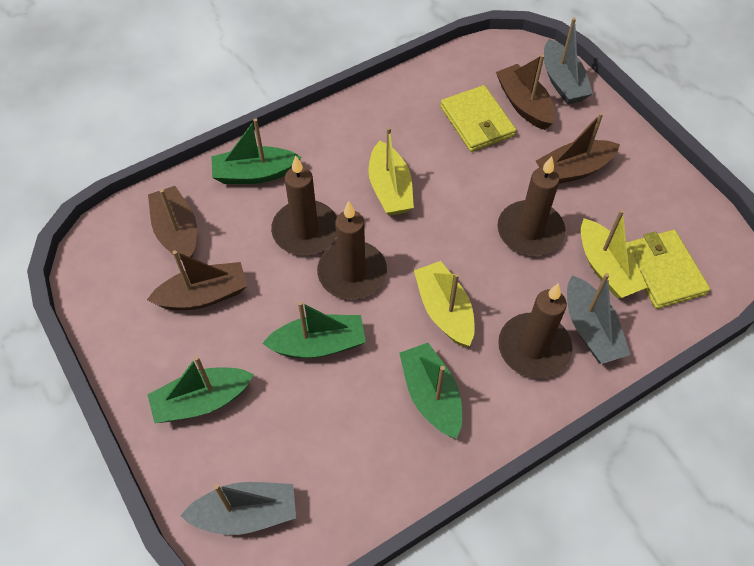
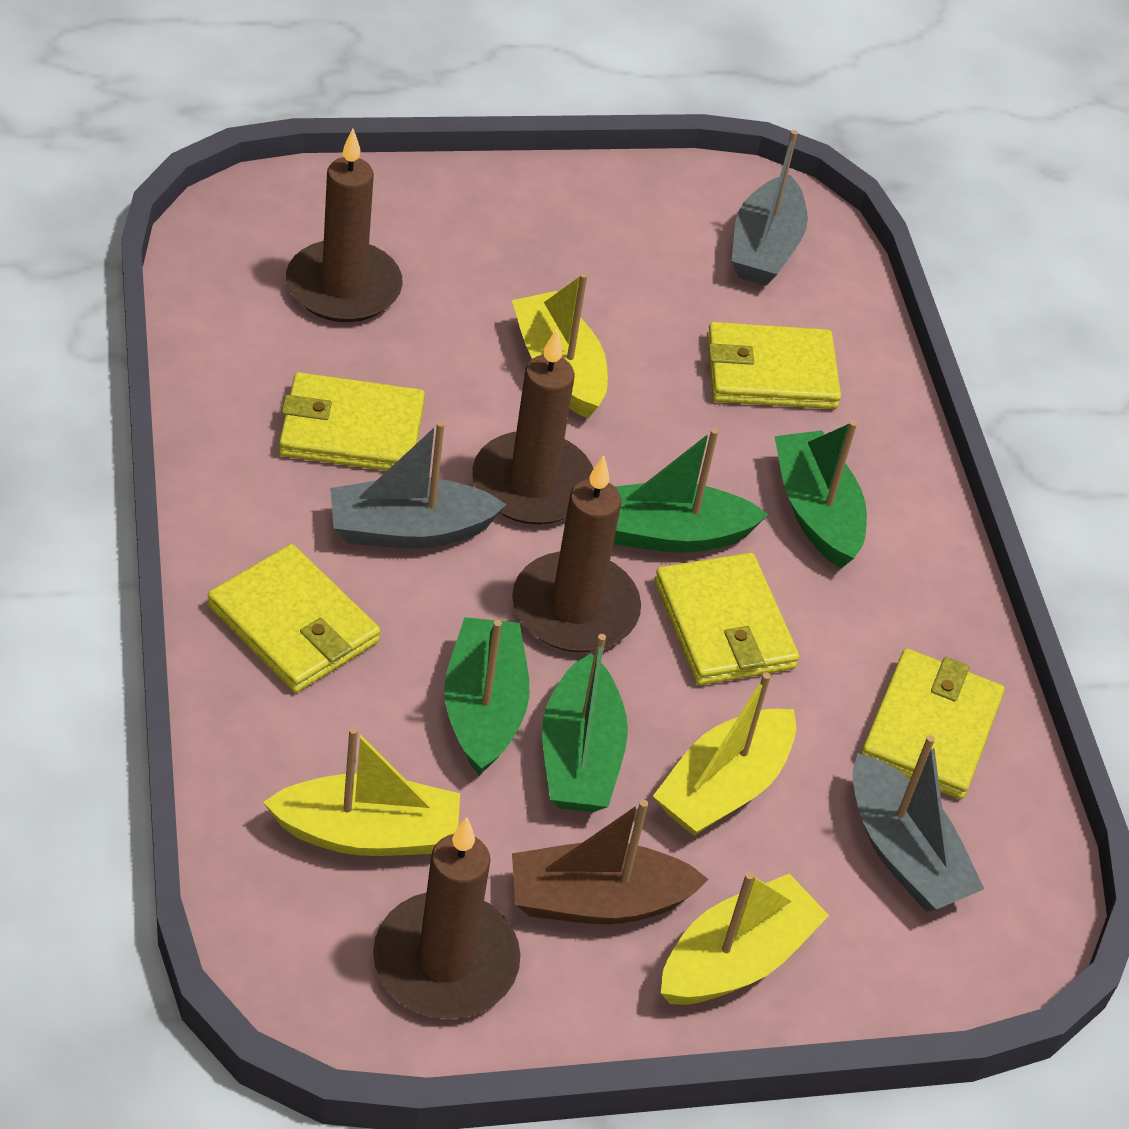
brown boat: [147,250,247,310] [148,186,197,260] [496,54,555,130] [536,112,620,184] = 4 -> [512,800,709,924] = 1
yellow boat: [368,127,414,216] [414,261,475,347] [581,209,647,298] = 3 -> [263,727,460,856] [512,273,608,419] [653,672,796,836] [661,872,829,1005] = 4
yellow wallet: [440,85,516,152] [626,230,710,309] = 2 -> [208,544,380,693] [279,372,425,471] [655,553,799,685] [707,322,841,409] [861,648,1004,799] = 5

